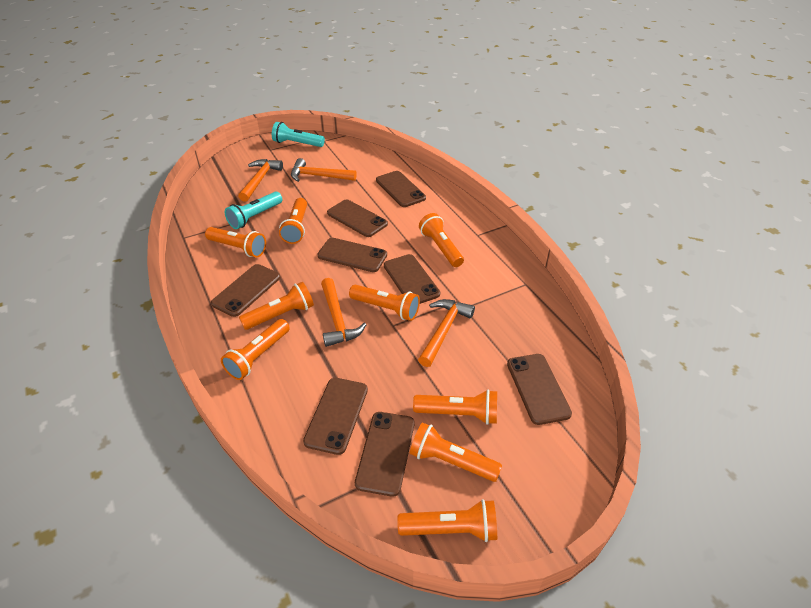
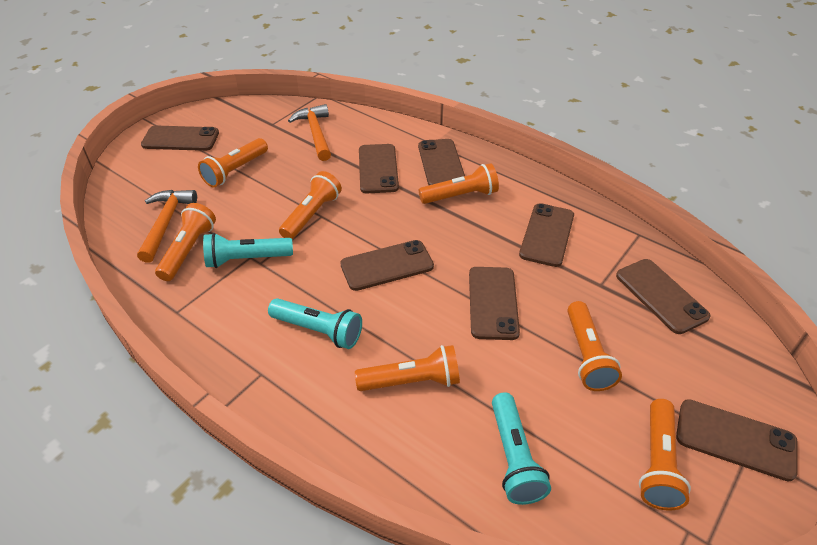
orange flashlight: [205,227,266,258] [221,319,290,380] [239,282,314,330] [279,198,307,244] [349,285,420,321] [397,499,497,542] [410,422,502,482] [413,390,497,425] [419,213,464,267] = 9 -> [155,203,216,281] [198,138,268,187] [279,171,342,239] [355,345,460,391] [419,163,499,204] [567,301,622,391] [639,399,691,511] = 7
orange hammer: [238,159,283,202] [291,158,357,182] [321,278,367,347] [418,299,475,367] = 4 -> [137,190,197,263] [288,104,331,161] = 2
turquoise flashlight: [225,192,282,229] [272,122,325,147] = 2 -> [203,233,293,268] [268,298,362,349] [492,392,551,505] = 3

